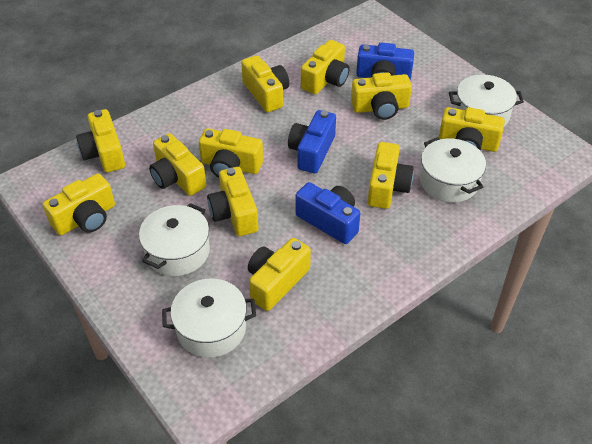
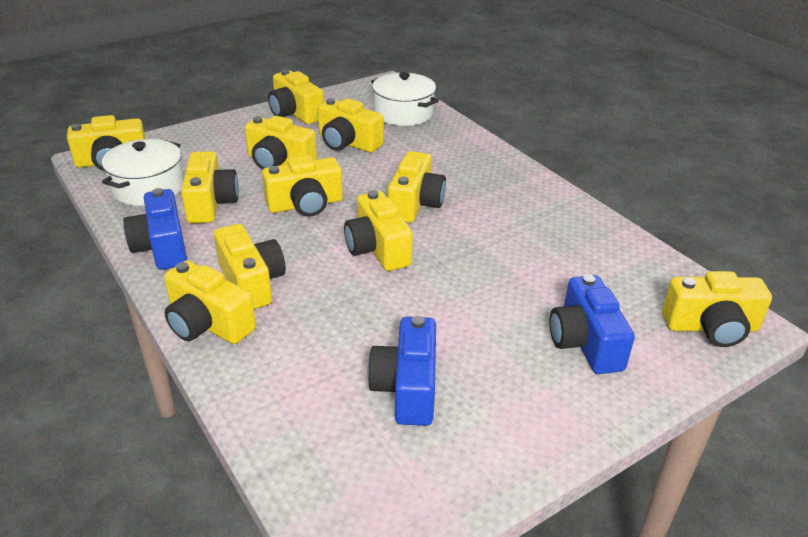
white pot: [139,203,210,276] [162,279,256,358] [420,137,486,203] [449,75,524,126] = 4 -> [102,139,184,206] [371,72,439,126] = 2

